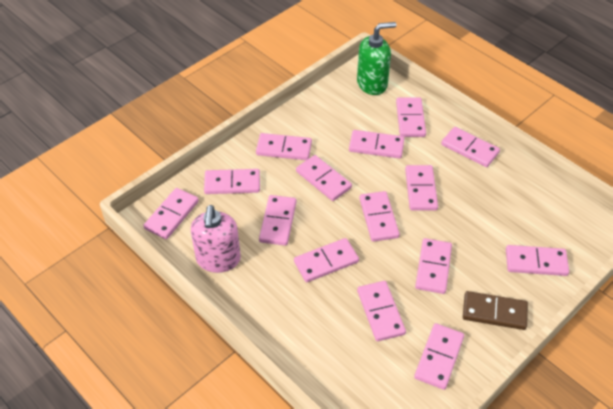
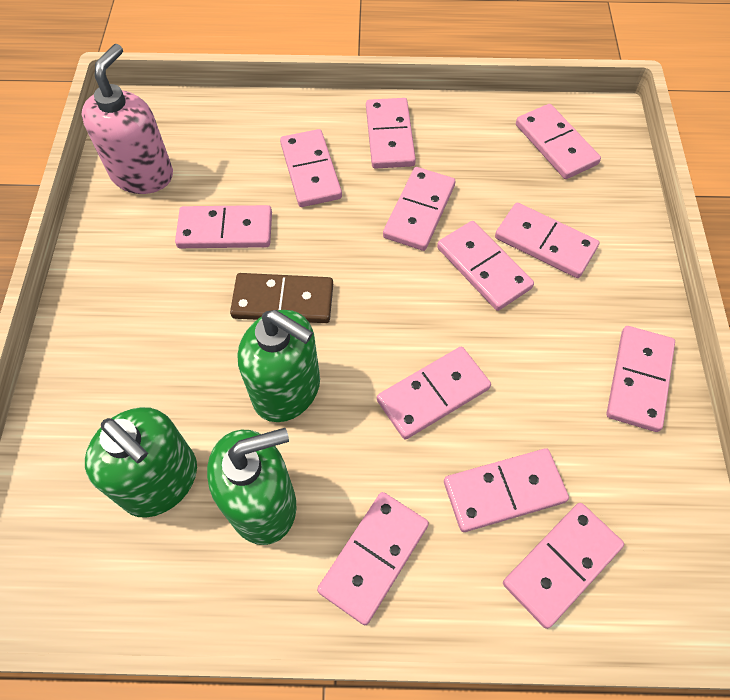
green soap dispenser: [357,22,396,95] = 1 -> [85,407,197,518] [207,428,296,545] [238,310,320,422] = 3
pink domino: [143,188,199,239] [204,169,260,194] [256,133,312,160] [259,195,296,246] [294,238,359,282] [296,155,352,201] [349,130,405,159] [357,281,406,341] [359,191,400,242] [396,97,426,137] [405,165,438,211] [414,323,464,390] [415,238,452,294] [441,127,500,167] [506,245,569,276] = 15 -> [175,205,272,248] [280,129,342,207] [317,492,429,625] [366,98,416,169] [377,347,491,440] [383,167,455,251] [437,221,534,311] [444,448,569,532] [495,203,599,278] [503,503,624,629] [516,104,601,179] [606,326,675,432] = 12

